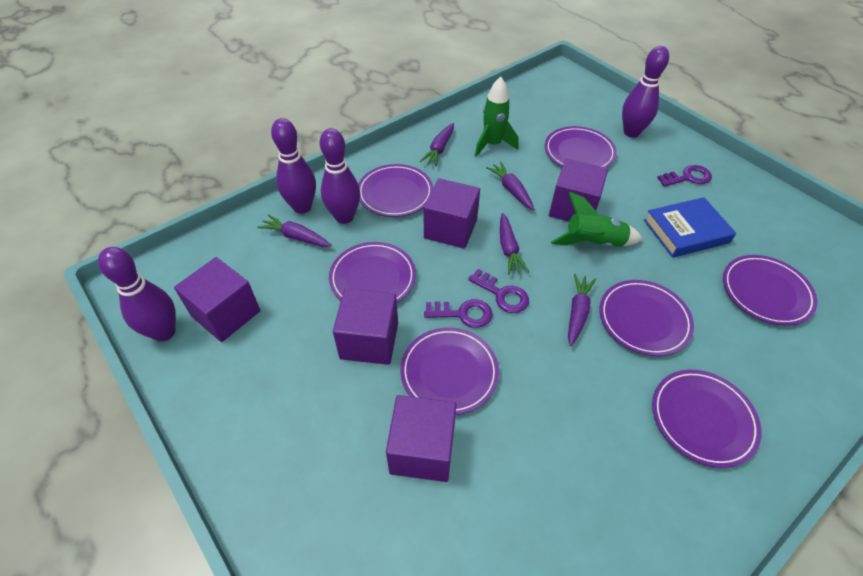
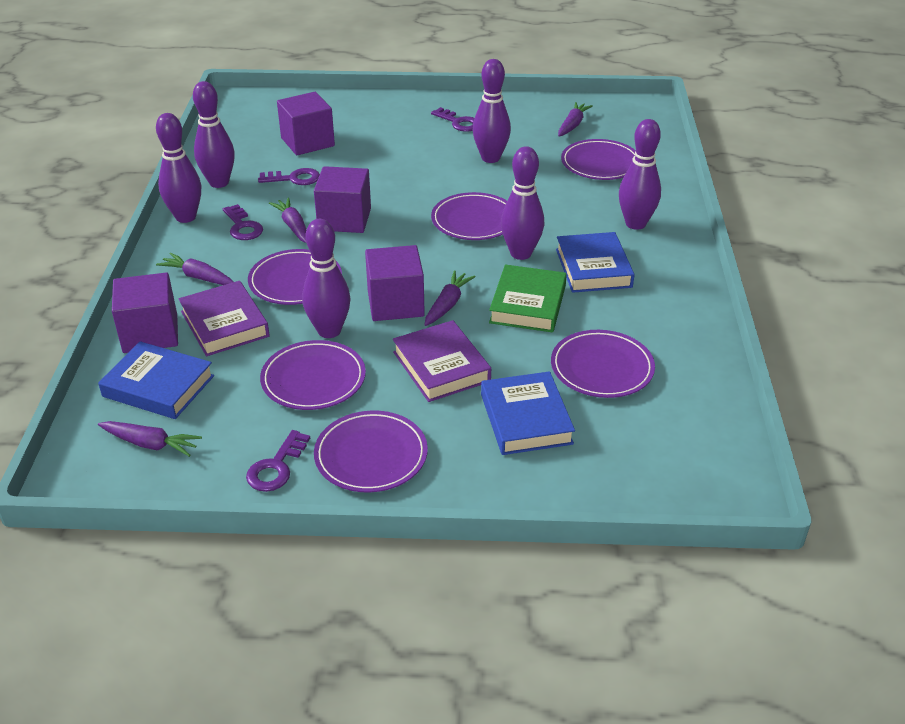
blue book: [644,197,736,258] = 1 -> [98,341,214,419] [481,371,575,455] [556,232,635,293] = 3
green book: none = 0 -> [489,264,567,333] = 1
green rocket: [475,77,518,157] [551,192,643,247] = 2 -> none = 0
purple book: none = 0 -> [179,281,270,356] [393,320,491,402] = 2
purple bowling pin: [98,247,176,342] [271,118,316,214] [320,128,360,224] [622,46,669,138] = 4 -> [156,113,201,223] [193,81,235,188] [302,219,351,338] [473,59,511,163] [501,146,544,260] [619,119,661,230] = 6
purple cube: [174,257,260,342] [333,288,398,365] [386,395,457,482] [424,178,480,249] [549,159,608,222] = 5 -> [112,272,178,353] [277,92,335,155] [314,166,371,233] [365,245,425,321] = 4
purple key: [424,299,493,328] [468,269,529,313] [657,165,712,187] = 3 -> [223,204,263,240] [246,430,310,492] [258,168,320,185] [431,107,475,132] = 4
purple plate: [329,242,416,303] [358,164,433,217] [400,327,499,415] [545,126,617,168] [600,280,694,356] [652,370,762,468] [723,255,817,326] = 7 -> [248,249,342,305] [260,340,366,410] [314,410,428,492] [431,192,507,240] [551,330,655,398] [561,139,636,180] = 6

